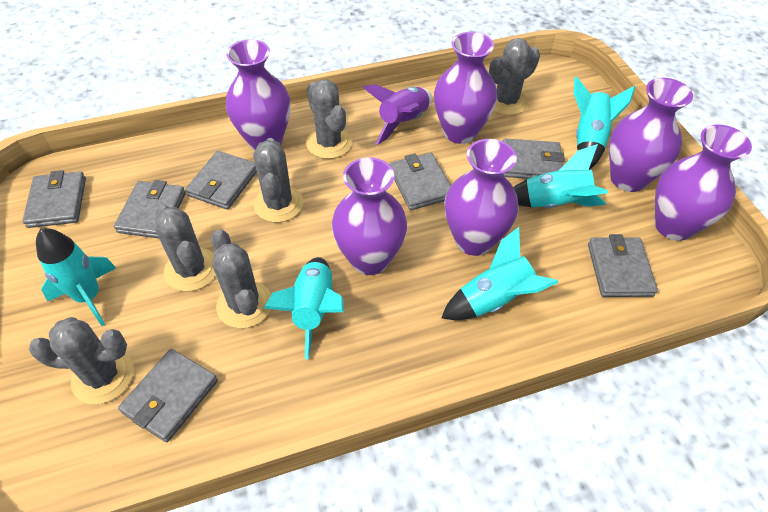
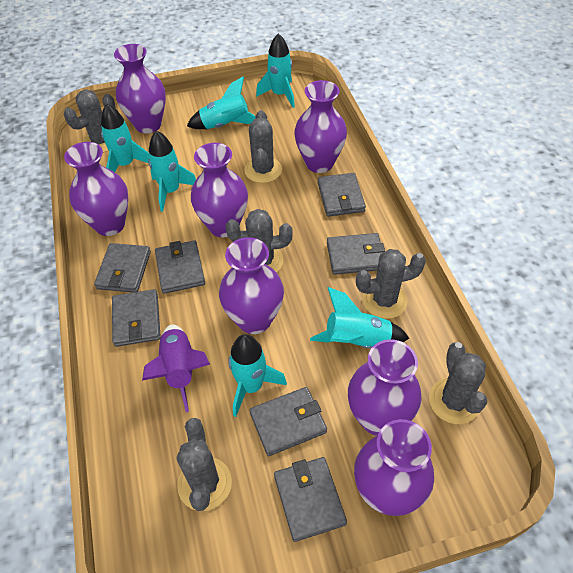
purple vase: [226,39,291,151] [332,157,407,275] [434,32,497,144] [445,139,519,256] [609,78,693,192] [655,125,752,241] = 6 -> [64,142,128,236] [114,44,166,133] [191,143,248,237] [219,237,284,334] [294,80,347,173] [348,339,422,436] [354,419,434,516] = 7
turquoise rocket: [36,228,116,326] [263,257,344,359] [442,227,559,320] [513,144,608,208] [574,76,635,170] = 5 -> [101,104,150,172] [148,131,196,212] [187,76,255,129] [228,334,287,417] [256,33,295,108] [310,287,409,349] = 6

